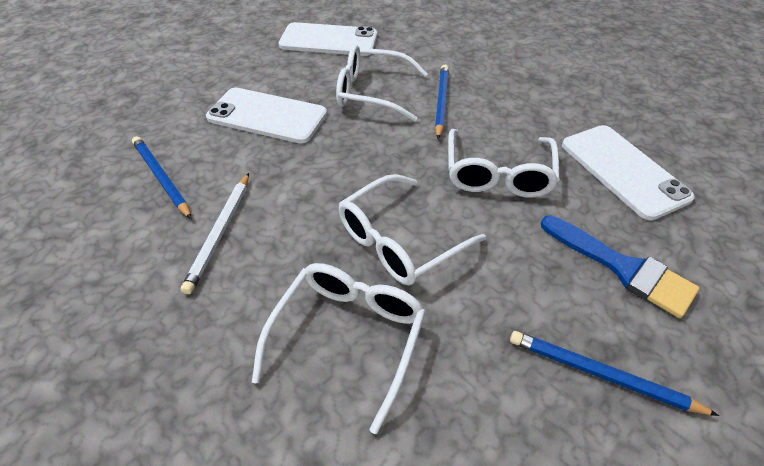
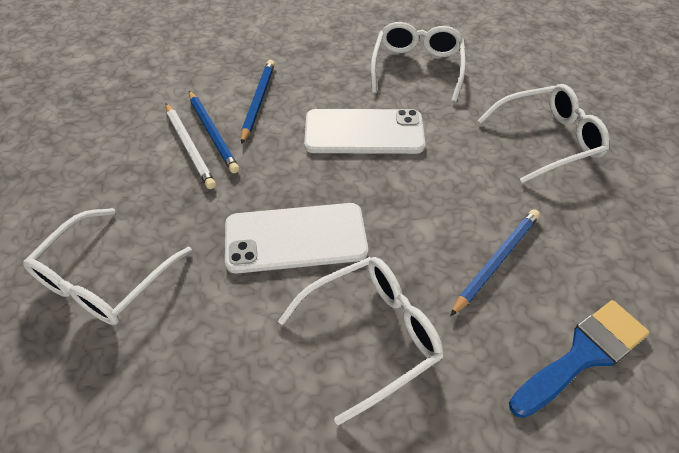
white phone: [206,88,327,143] [278,22,377,56] [562,125,695,220] = 3 -> [225,203,368,273] [304,109,425,154] = 2

